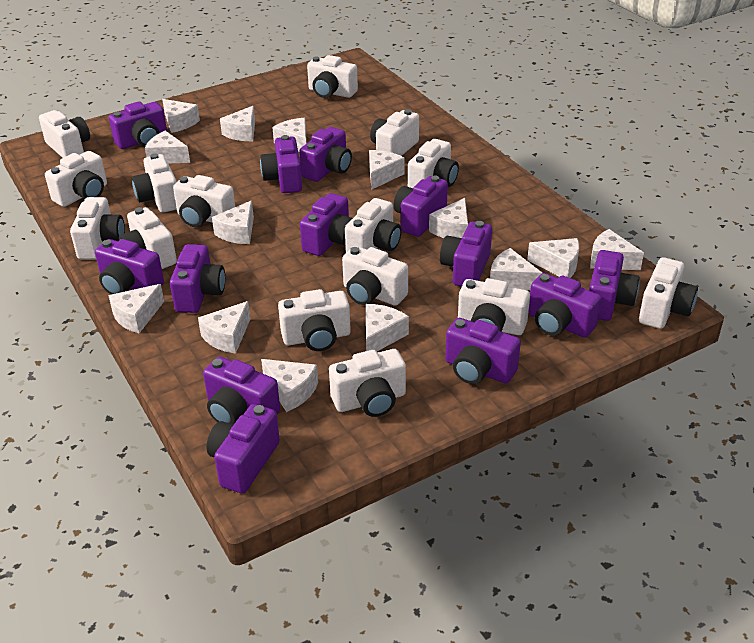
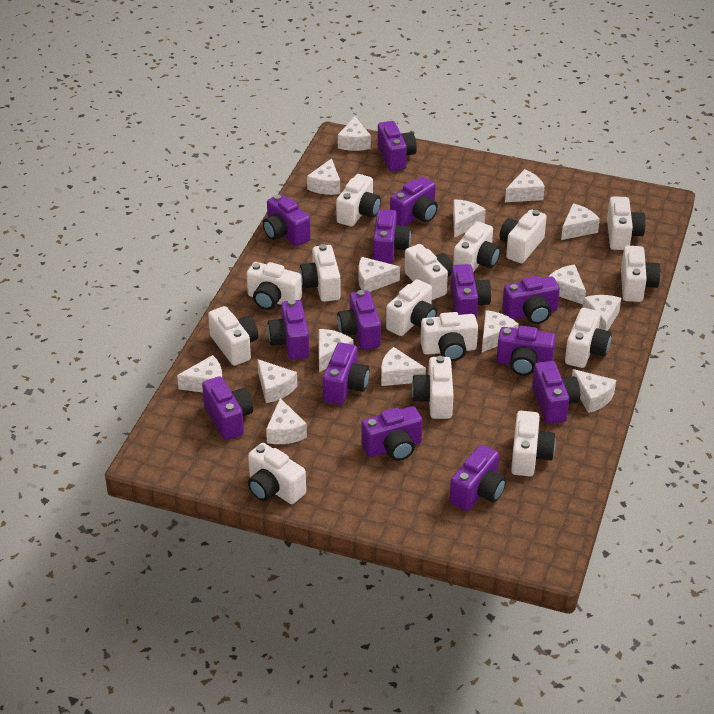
purple camera: [95,239,164,294] [109,101,167,149] [170,244,225,313] [203,356,280,425] [206,404,280,494] [260,135,302,193] [299,127,352,182] [300,193,353,256] [394,175,448,237] [440,221,492,287] [445,318,521,384] [528,273,602,338] [589,250,640,321] = 13 -> [202,376,253,440] [263,194,311,246] [267,299,310,360] [323,342,370,405] [337,290,381,350] [361,406,422,461] [373,209,411,264] [378,121,417,171] [390,177,438,226] [450,445,506,511] [451,264,491,318] [497,326,556,376] [502,276,560,324] [532,361,580,424] = 14
white cheese: [108,284,164,333] [145,131,190,164] [162,99,200,133] [198,301,250,354] [212,201,254,244] [220,106,255,141] [261,359,318,412] [272,118,307,152] [366,304,409,351] [369,150,404,190] [429,198,468,238] [490,248,542,290] [527,238,579,278] [590,229,644,270] = 14 -> [177,355,222,392] [257,359,298,403] [266,398,307,444] [307,158,340,195] [319,329,354,372] [338,117,371,151] [359,257,400,292] [381,347,426,386] [453,199,486,238] [482,310,519,353] [505,169,545,202] [548,265,586,304] [561,203,600,240] [572,369,616,413] [583,295,621,331] = 15

